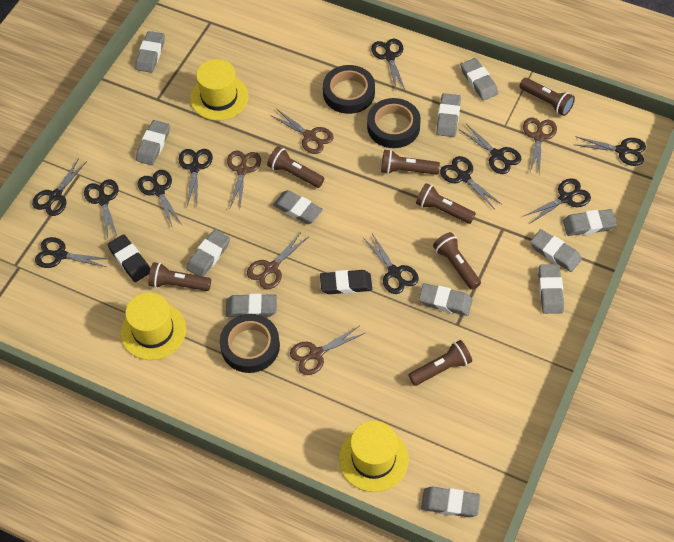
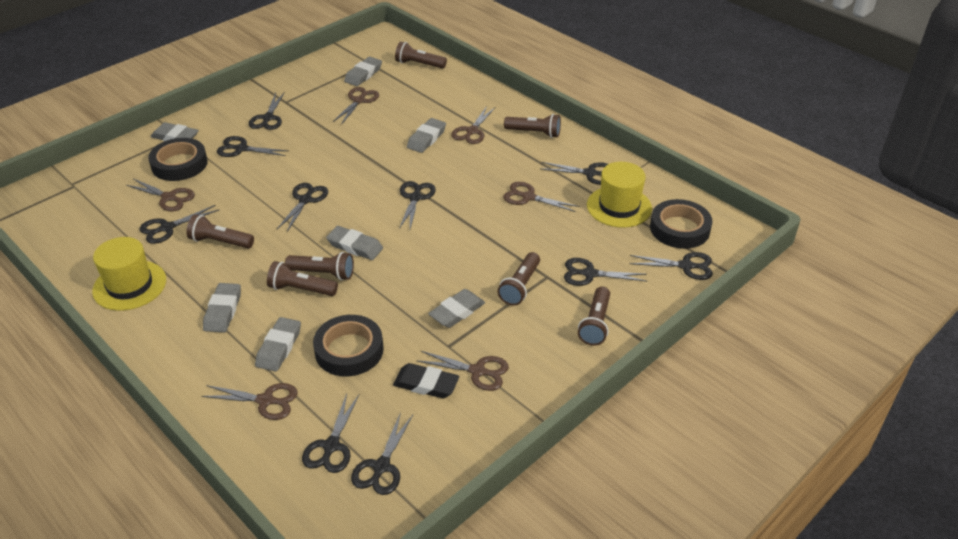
black eraser: [107,234,150,282] [320,270,372,294] = 2 -> [393,363,459,398] = 1
black scissors: [32,158,87,216] [35,237,109,268] [84,179,119,240] [138,170,182,229] [179,149,213,206] [363,233,419,294] [371,39,406,91] [440,156,501,208] [460,124,521,174] [524,178,591,224] [575,136,646,166] = 11 -> [140,205,219,244] [217,136,289,157] [249,92,285,130] [277,183,328,232] [302,393,359,473] [351,412,413,495] [399,181,436,229] [542,162,608,185] [564,258,647,286] [630,252,713,280] = 10
brown scissors: [227,150,261,208] [247,232,308,289] [270,109,334,154] [290,325,365,375] [523,117,557,176] = 5 -> [126,179,195,211] [201,383,298,420] [333,87,379,125] [416,351,509,391] [451,106,496,144] [503,182,579,212] = 6
grey eraser: [135,31,165,73] [136,120,170,165] [186,229,230,277] [226,294,277,317] [273,190,323,224] [419,283,473,316] [421,487,480,517] [436,93,461,137] [461,58,498,101] [530,229,582,272] [538,264,564,314] [563,209,617,236] = 12 -> [151,122,199,141] [203,283,241,333] [255,317,301,372] [326,226,383,260] [344,57,382,86] [407,118,446,153] [428,289,485,328] = 7
yellow hat: [120,292,186,360] [190,59,249,121] [339,421,409,492] = 3 -> [92,237,166,311] [587,162,652,228] = 2

